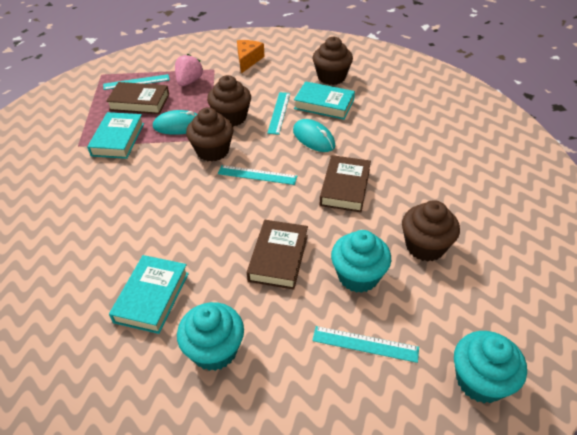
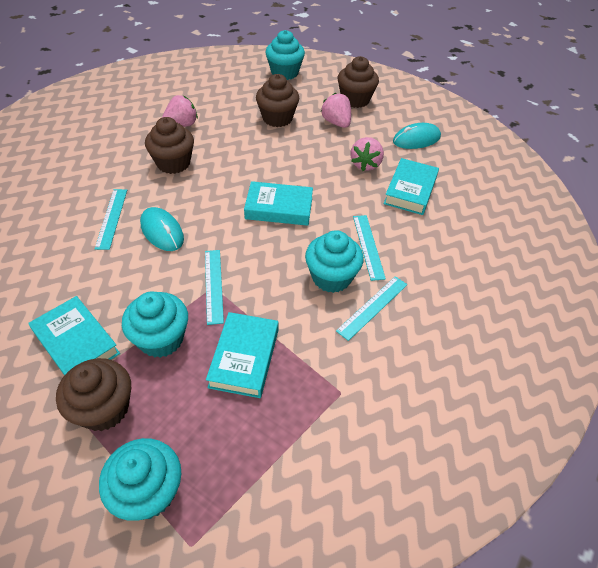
brown book: [106,82,169,114] [247,220,308,290] [320,155,371,212] = 3 -> none = 0
orange cheese: [237,40,265,73] = 1 -> none = 0
pink strawberry: [175,54,203,86] = 1 -> [162,95,198,127] [321,93,351,128] [350,137,384,171] = 3
turquoise book: [87,112,144,159] [109,255,189,334] [294,81,355,120] = 3 -> [28,296,120,376] [206,312,279,398] [244,181,313,226] [384,158,439,215] = 4
turquoise cupcake: [177,302,244,371] [331,230,391,293] [454,331,527,403] = 3 -> [99,438,181,521] [122,291,188,358] [265,30,305,80] [305,230,364,293] = 4

